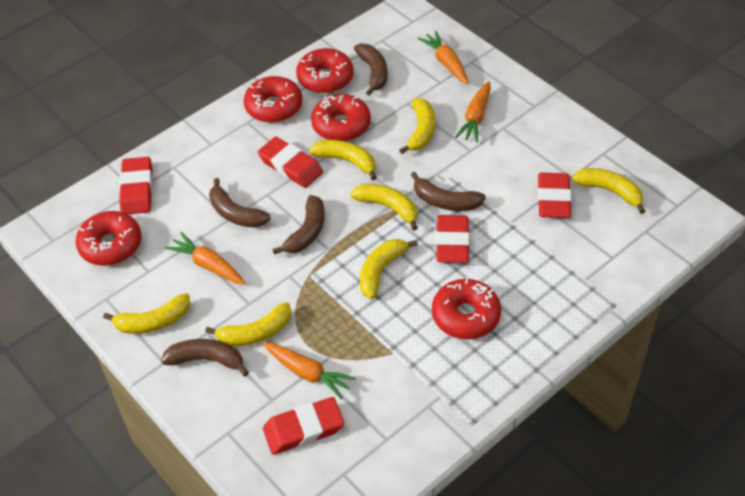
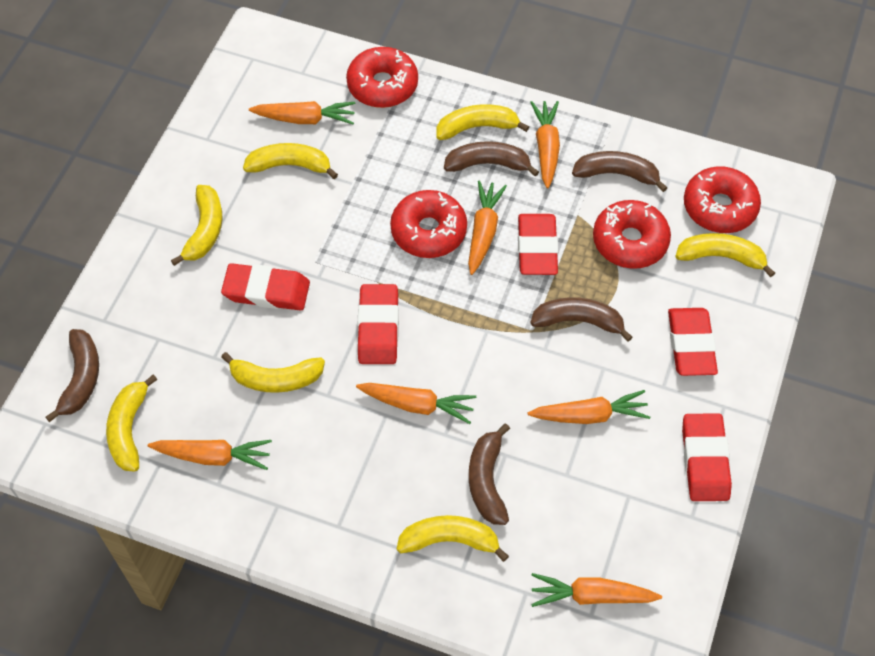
orange carrot: [165,232,245,284] [263,342,356,399] [418,31,468,84] [455,81,491,143] = 4 -> [148,440,272,470] [249,101,355,124] [356,383,476,424] [468,180,507,275] [527,390,650,424] [530,101,560,188] [531,573,662,607] = 7
red donut: [76,211,142,266] [244,76,302,123] [296,48,353,93] [311,94,371,141] [432,278,501,339] = 5 -> [346,47,418,108] [390,190,467,258] [593,200,671,269] [684,166,761,233] = 4

